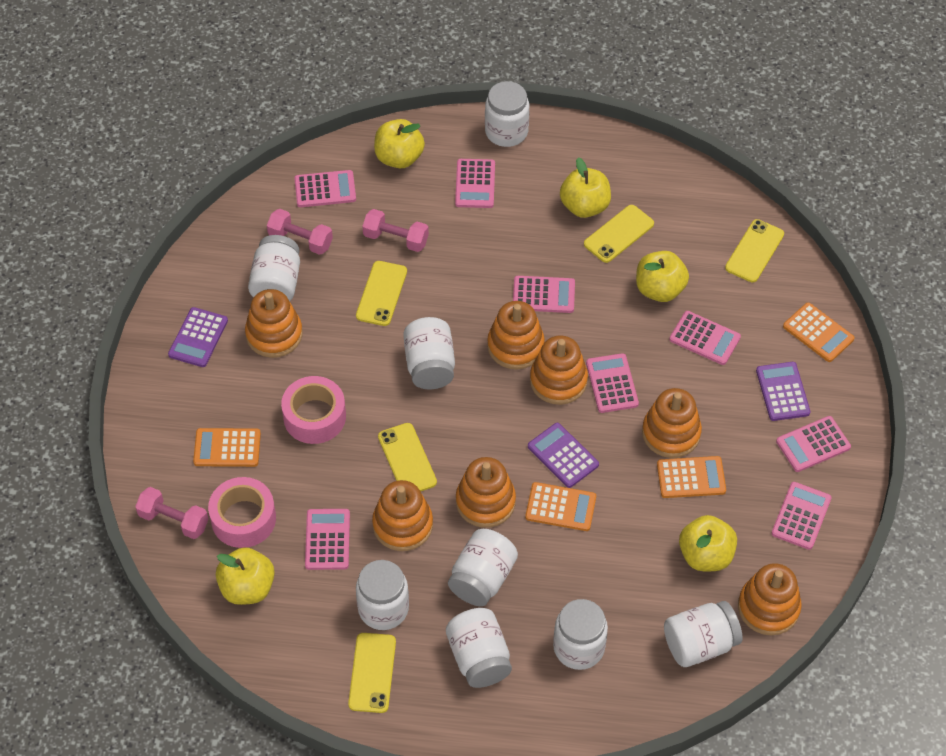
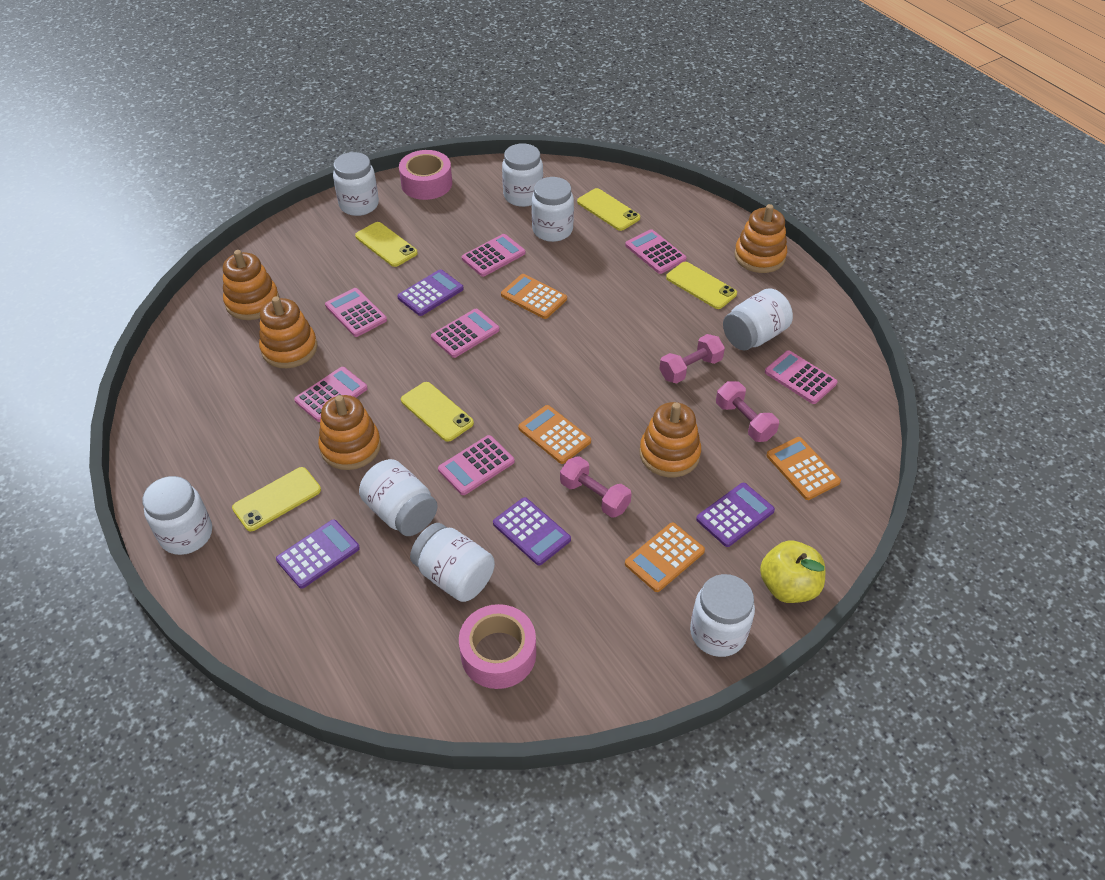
orange stacking toy: [245,289,303,358] [372,480,433,551] [456,457,516,528] [487,301,545,369] [530,336,588,405] [642,388,702,458] [738,563,802,635] = 7 -> [223,250,279,320] [259,296,317,368] [318,395,381,470] [640,402,701,477] [734,204,787,273] = 5
pink calculator: [294,170,356,207] [305,509,350,570] [455,159,495,208] [513,276,575,313] [586,353,639,413] [669,311,741,365] [771,482,832,550] [776,416,851,472] = 8 -> [294,367,368,422] [325,288,387,337] [431,309,500,358] [438,435,515,495] [462,234,525,277] [625,229,687,274] [765,350,837,404] = 7
purple calculator: [168,307,228,367] [528,423,599,488] [756,362,811,421] = 3 -> [276,519,360,589] [397,269,464,316] [493,497,571,565] [696,483,775,547] = 4
yellow apple: [216,547,275,605] [374,119,425,168] [560,158,611,218] [636,251,689,302] [679,515,737,571] = 5 -> [760,540,825,603] = 1

